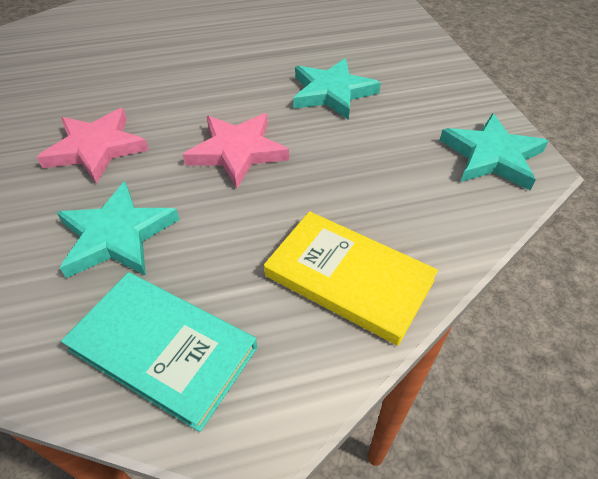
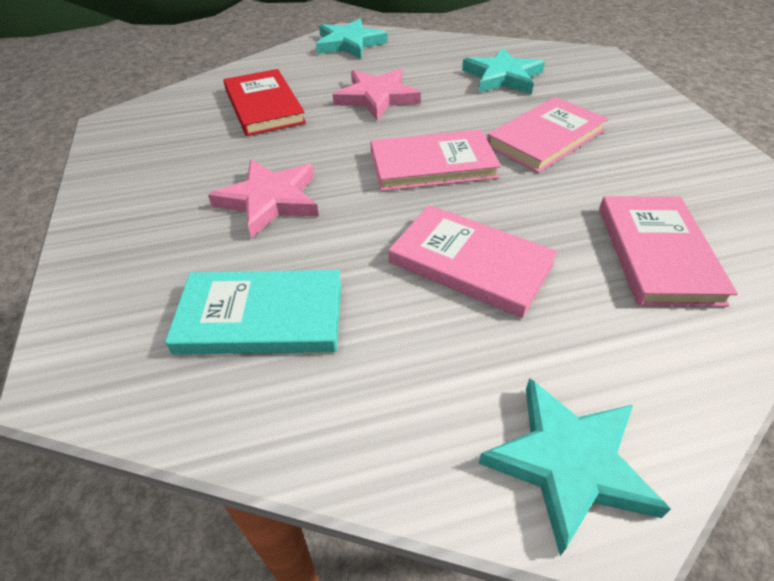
pink book: none = 0 -> [370,130,501,191] [389,205,558,318] [487,97,608,173] [599,196,738,307] = 4
red book: none = 0 -> [223,69,306,136] = 1
yellow book: [264,211,438,345] = 1 -> none = 0

